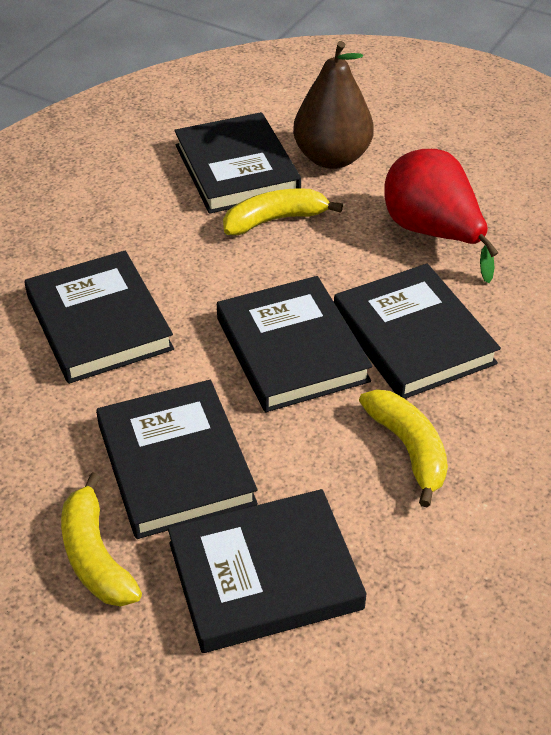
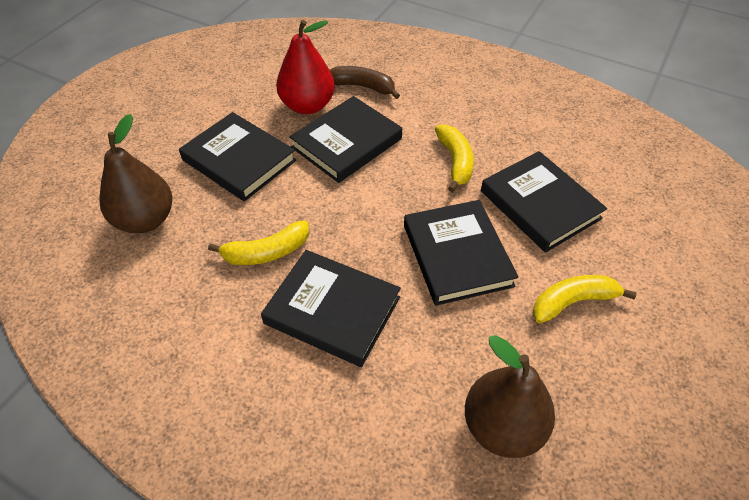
black book: [25,251,174,384] [96,380,258,539] [168,489,367,653] [174,112,301,214] [217,276,373,412] [334,263,501,399] = 6 -> [179,112,296,202] [261,250,401,367] [289,96,402,183] [404,200,519,306] [481,151,607,253] = 5
brown banana: none = 0 -> [330,66,400,99] = 1
brown pear: [293,41,374,169] = 1 -> [99,114,172,233] [465,335,555,458] = 2

